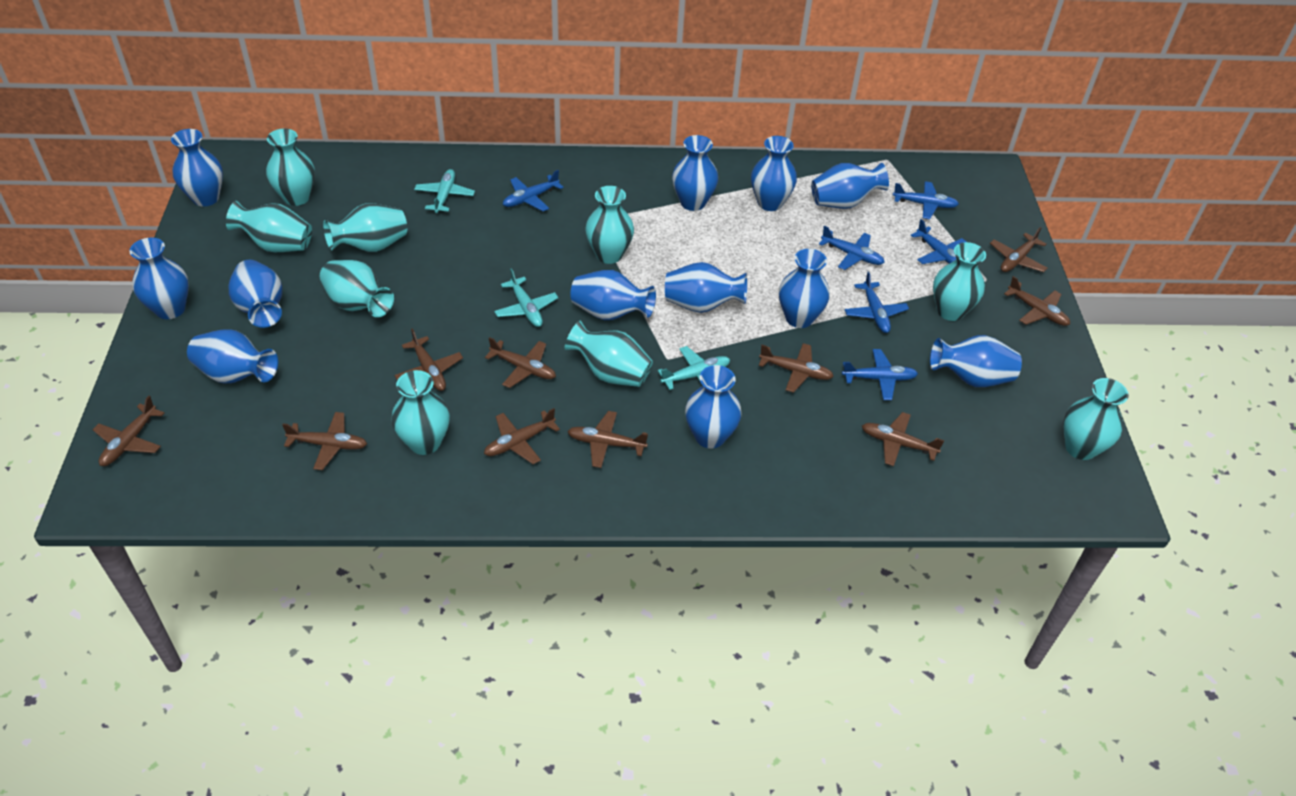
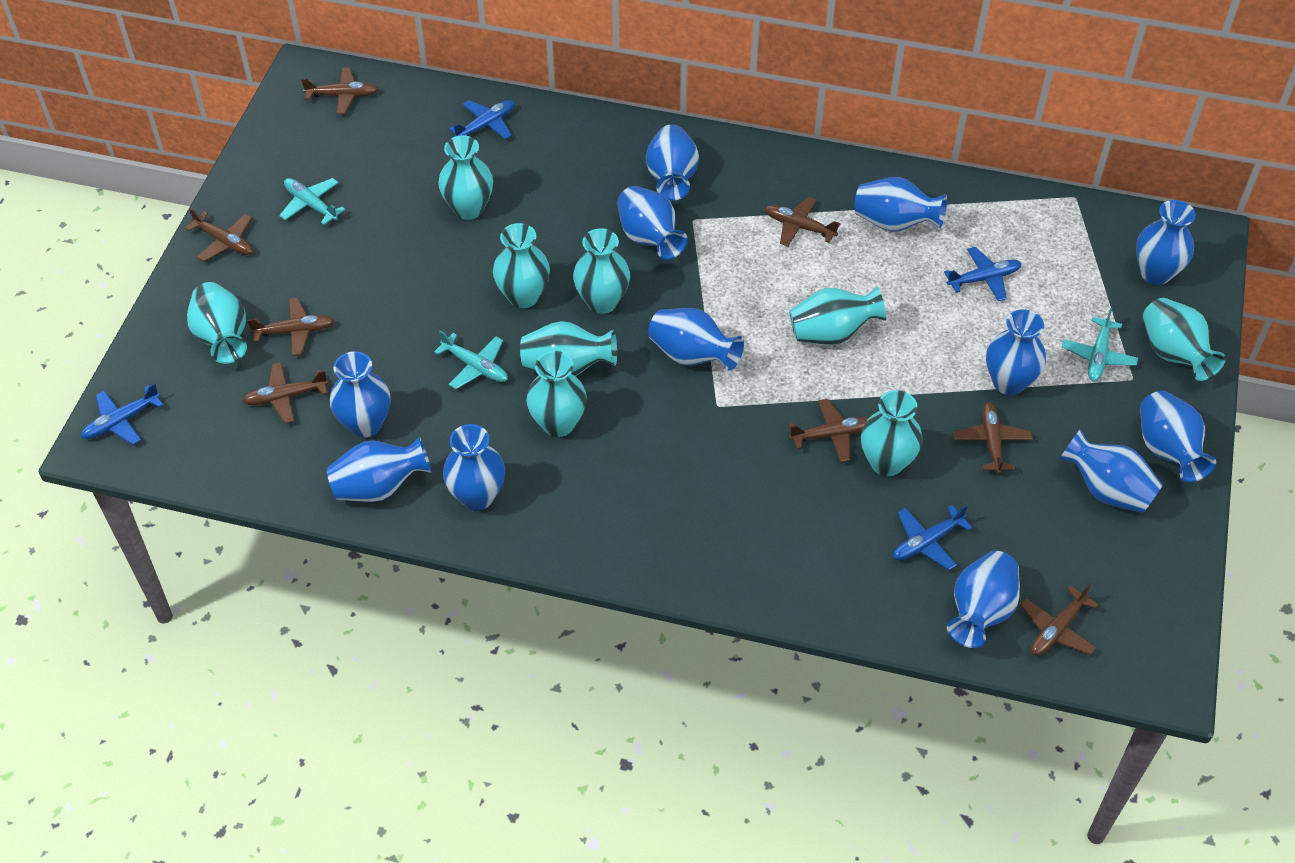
blue plane: [503,170,564,211] [819,226,885,270] [842,349,918,400] [845,272,909,333] [893,181,959,219] [911,219,966,264] = 6 -> [81,383,163,445] [449,100,515,139] [893,505,973,570] [944,247,1022,301] = 4
brown plane: [93,396,164,466] [282,412,367,470] [395,328,463,391] [484,408,560,464] [485,337,556,388] [567,411,648,468] [759,343,834,393] [862,412,944,466] [990,227,1048,272] [1004,276,1070,326] = 10 -> [185,208,253,262] [242,363,328,423] [247,298,334,356] [301,68,378,114] [765,197,841,246] [788,399,869,462] [953,402,1033,474] [1020,583,1098,656] = 8

